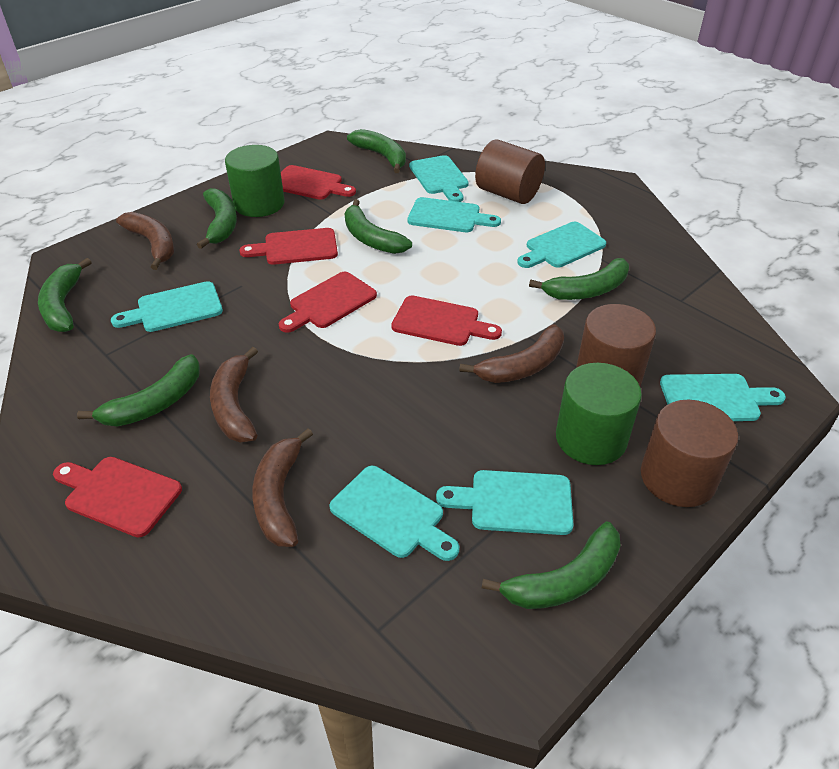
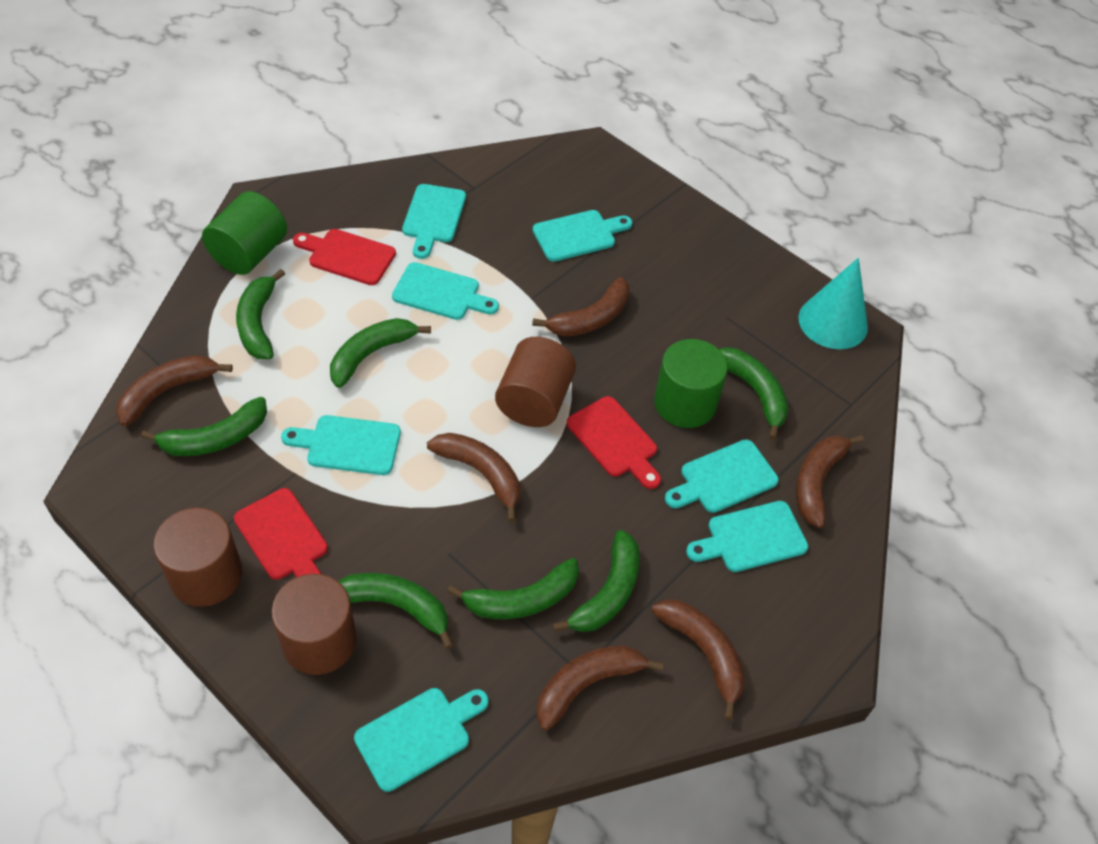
brown banana: [116,212,174,270] [210,347,258,442] [252,428,313,547] [459,324,564,383] = 4 -> [116,355,233,426] [427,433,520,522] [532,277,629,337] [537,645,664,731] [652,599,745,720] [796,435,864,528] = 6
red cutting board: [53,457,182,538] [239,228,338,265] [279,272,377,333] [281,165,356,200] [391,295,502,346] = 5 -> [234,488,328,580] [293,229,396,285] [567,396,661,489] = 3
turquoise cone: none = 0 -> [798,258,868,349] = 1

